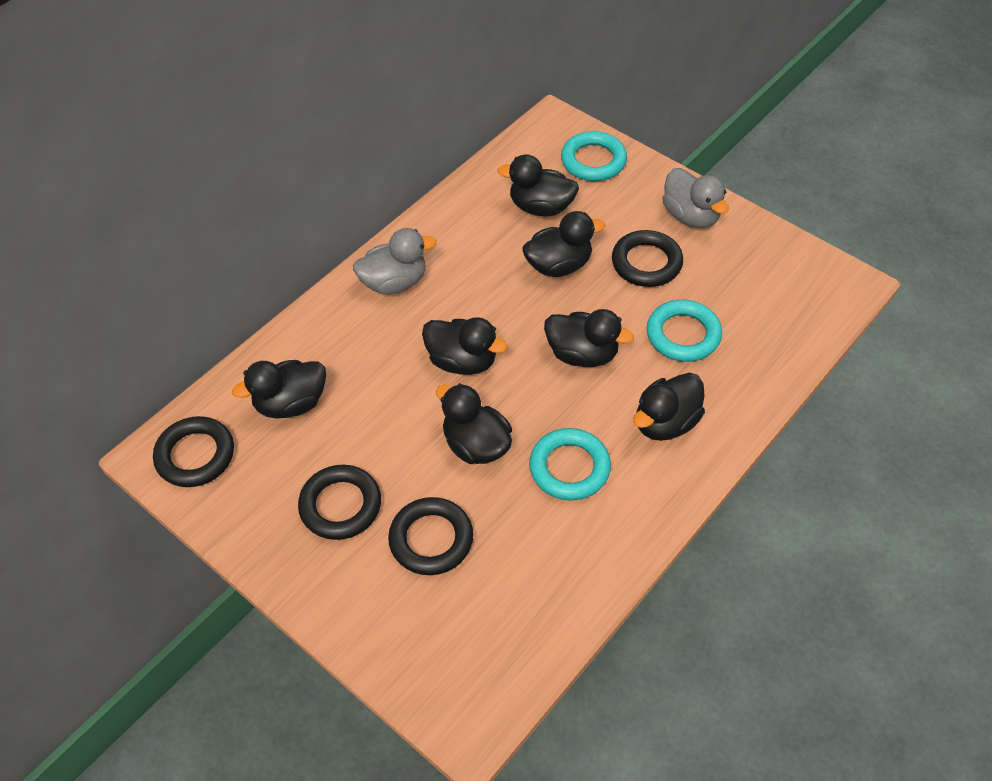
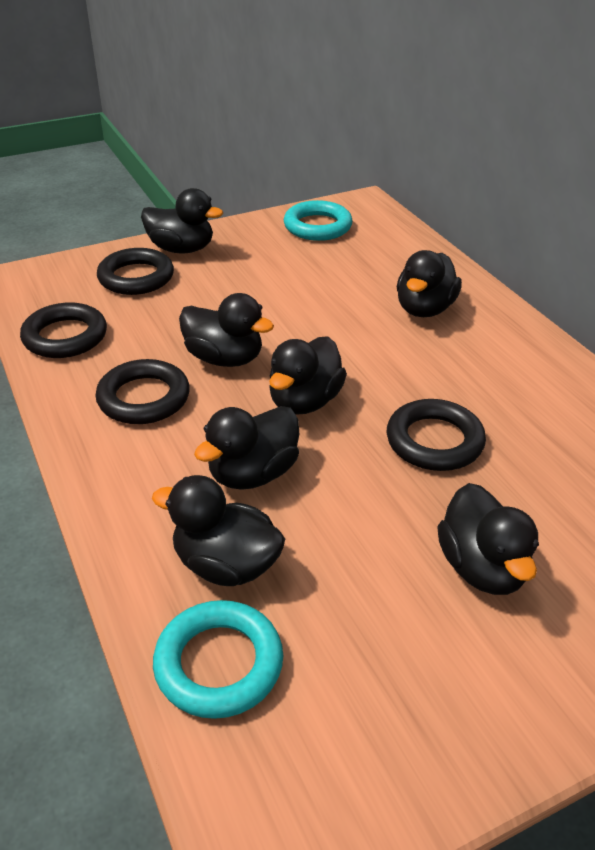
grey duck: [353,228,436,295] [662,168,729,228] = 2 -> none = 0
turquoise ring: [529,428,611,501] [561,131,627,181] [647,300,722,362] = 3 -> [153,600,283,719] [284,200,353,241] = 2

